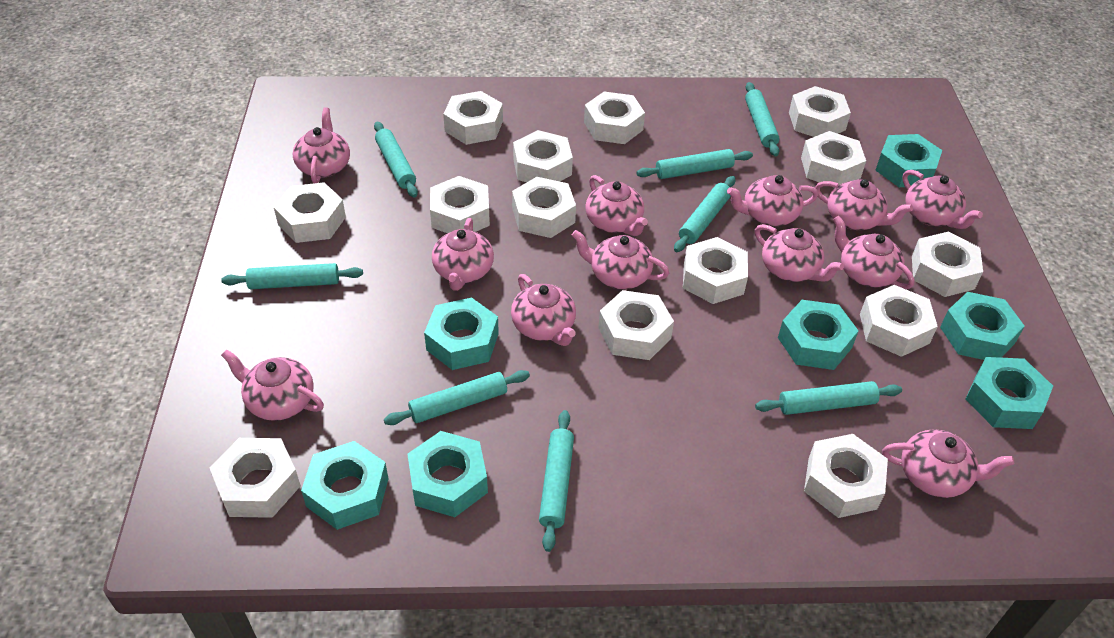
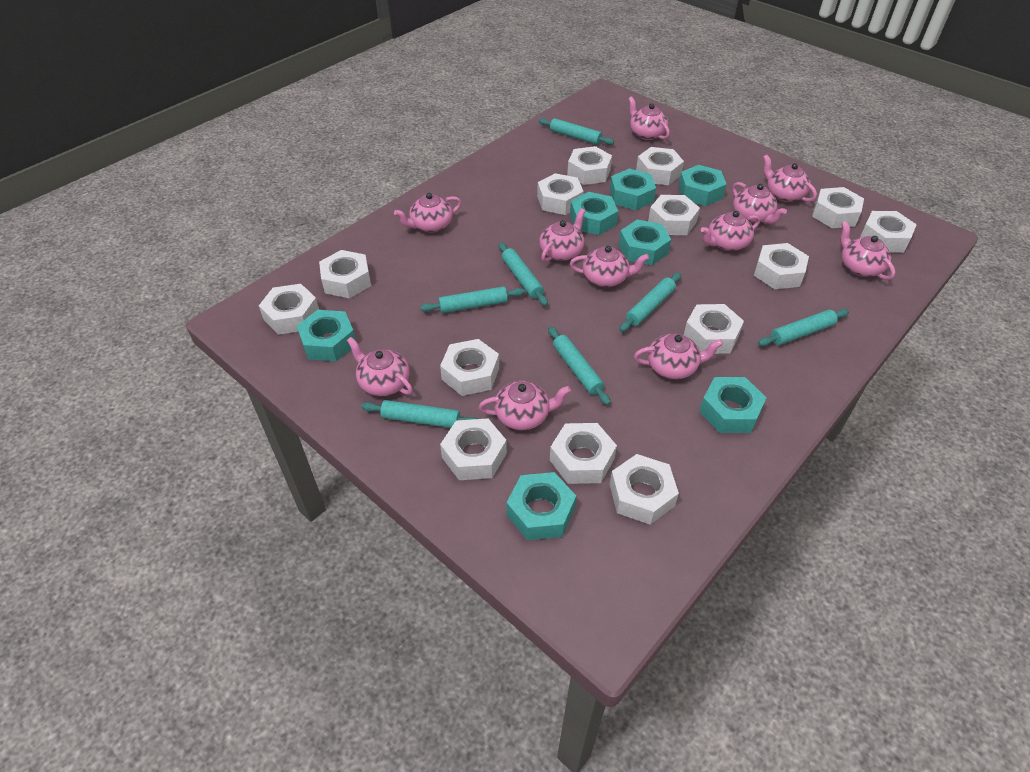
pink teapot: [221,349,324,421] [293,107,350,183] [432,218,494,291] [511,274,576,346] [572,230,669,289] [586,175,648,236] [727,175,818,226] [755,224,844,282] [815,179,913,230] [833,216,914,289] [882,429,1015,498] [902,170,983,229] = 12 -> [347,337,413,396] [394,193,461,233] [479,381,571,430] [539,208,585,262] [570,246,649,287] [628,96,670,140] [634,333,723,379] [701,211,760,251] [732,182,787,224] [763,155,817,202] [840,221,895,280] = 11
turquoise rolling pin: [221,263,363,289] [374,121,418,198] [384,370,530,425] [539,410,574,552] [637,149,753,179] [674,176,735,252] [745,82,779,157] [755,381,902,415] = 8 -> [361,400,477,428] [420,286,525,313] [499,242,548,306] [539,118,614,145] [548,326,610,405] [619,273,681,332] [758,309,849,346] = 7

